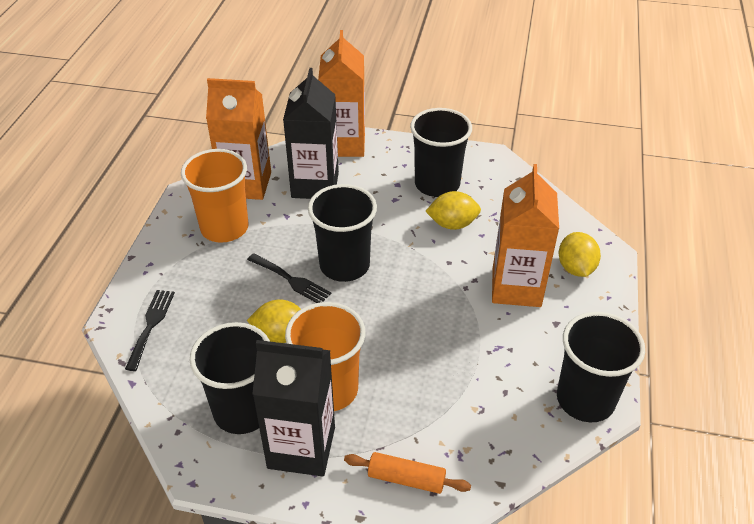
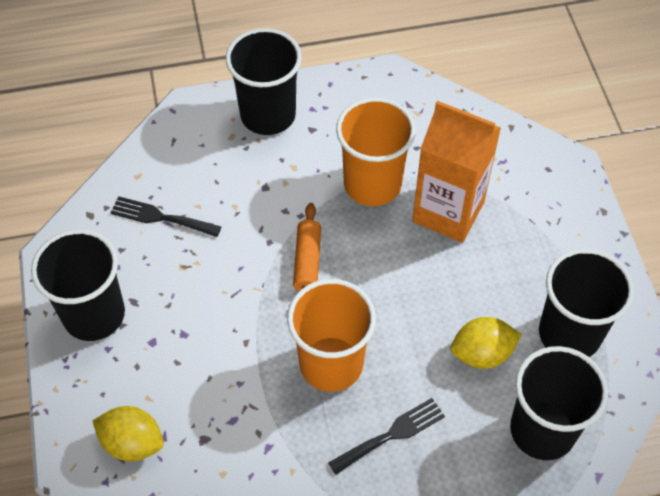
black carton: [252,340,335,477] [283,68,339,199] = 2 -> none = 0
orange carton: [206,78,271,200] [318,30,365,157] [492,164,559,307] = 3 -> [412,101,501,243] = 1
yellow lemon: [247,299,301,343] [425,191,481,230] [559,232,601,277] = 3 -> [92,406,164,461] [450,317,522,369] = 2

